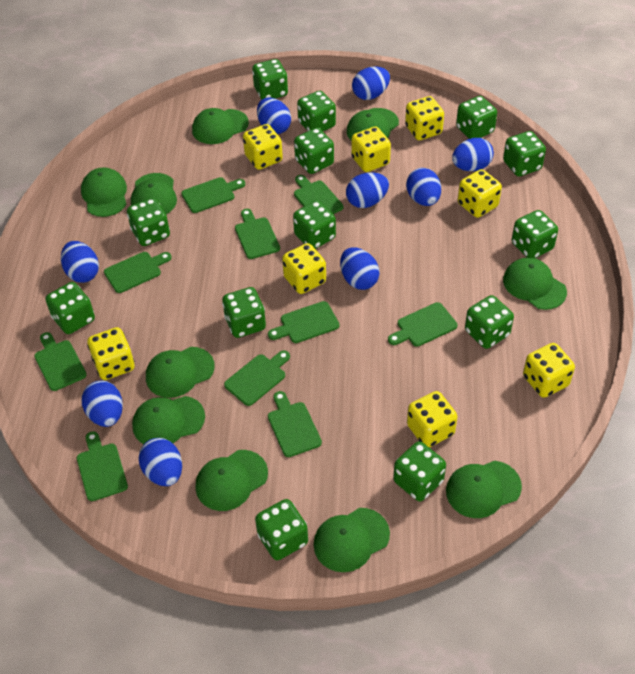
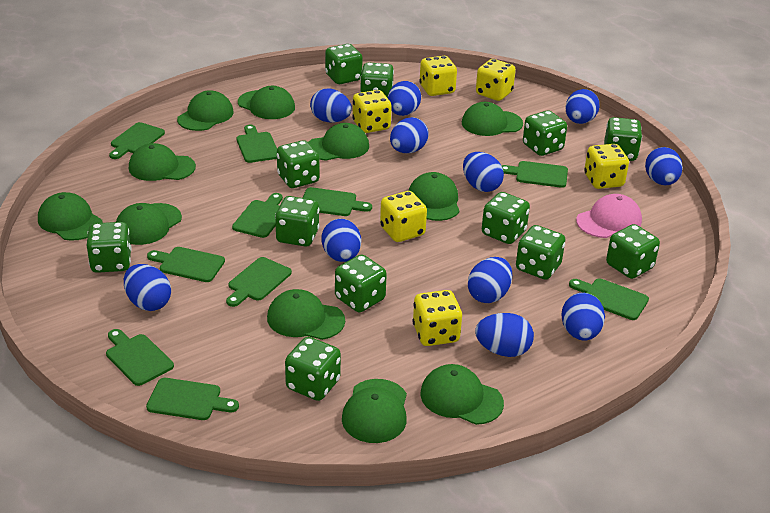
blue egg: [61,241,99,283] [82,380,123,427] [138,438,182,486] [257,97,291,134] [340,247,380,290] [346,172,389,208] [352,66,390,100] [406,168,441,206] [452,138,494,171] = 9 -> [124,264,171,311] [310,89,352,122] [321,219,361,262] [388,81,421,116] [390,117,429,153] [463,152,504,192] [468,257,512,303] [475,313,534,357] [561,293,605,341] [565,89,599,124] [645,147,683,185] = 11
green cap: [81,167,127,217] [131,173,177,214] [132,396,205,444] [146,347,215,398] [192,108,249,144] [195,450,268,511] [313,508,390,572] [347,108,399,140] [446,461,522,518] [503,257,567,310] = 10 -> [38,192,102,241] [116,203,182,245] [129,143,196,181] [177,90,233,131] [238,86,295,119] [267,289,345,340] [308,123,369,161] [342,379,407,443] [409,172,459,221] [420,364,504,425] [462,102,523,136] = 11
green dice: [46,282,95,334] [127,198,170,246] [222,287,266,338] [252,59,288,100] [255,499,308,560] [293,201,336,249] [294,128,334,174] [297,91,336,131] [393,441,446,501] [456,96,497,139] [465,295,514,349] [503,131,546,177] [512,210,558,258] = 13 -> [87,222,131,273] [275,196,320,247] [277,140,319,188] [285,337,341,401] [325,44,363,84] [335,255,387,312] [360,62,394,98] [482,192,530,244] [516,225,565,280] [523,111,567,156] [604,117,642,161] [606,224,660,279] = 12
pink cap: none = 0 -> [576,194,642,238] = 1
yellow dice: [87,327,135,380] [243,124,283,170] [282,243,326,294] [351,127,391,172] [405,96,444,140] [407,391,458,447] [458,169,502,218] [523,343,575,398] = 8 -> [352,90,392,133] [380,191,427,242] [412,290,462,346] [419,56,457,96] [476,59,516,101] [584,144,629,189] = 6

